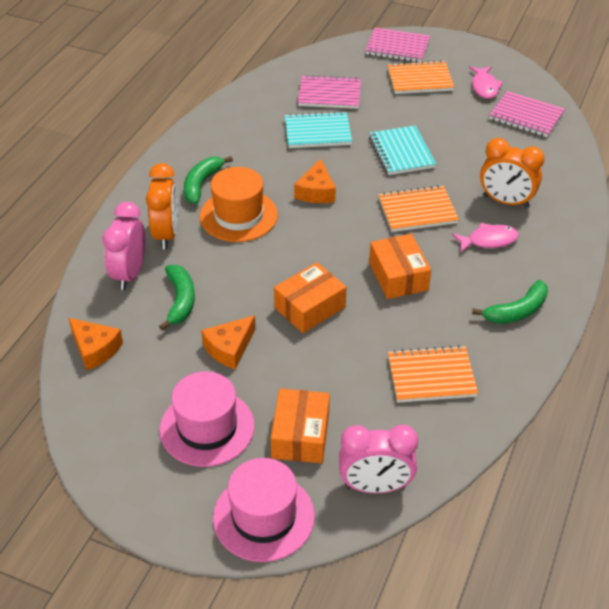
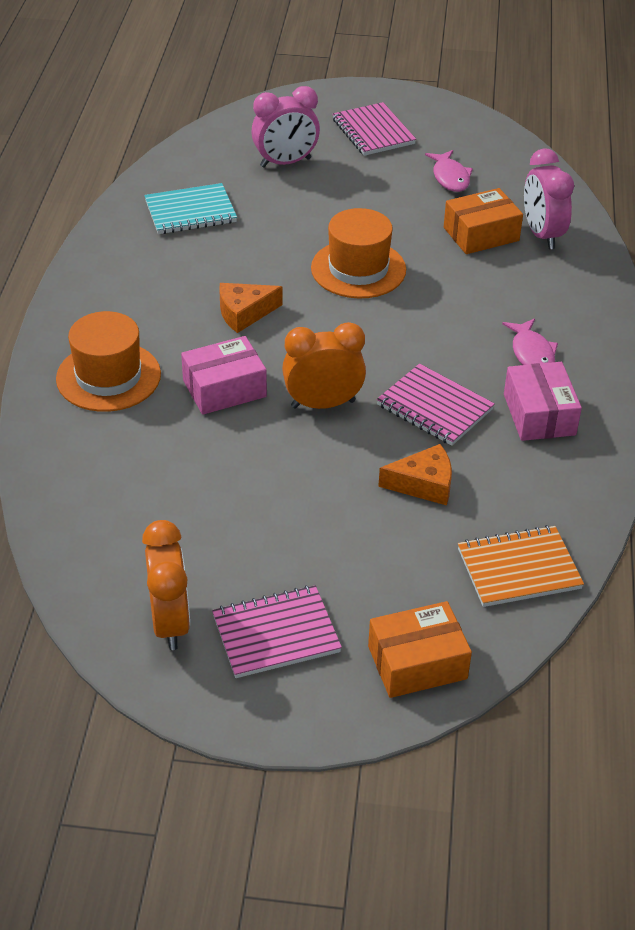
green banana: [159,265,195,331] [184,156,233,204] [472,280,548,324] = 3 -> none = 0
orange box: [271,388,330,463] [274,262,347,333] [369,234,431,299] = 3 -> [368,601,472,698] [444,188,523,254] = 2
orange cheese: [68,318,123,370] [201,315,256,369] [294,159,336,203] = 3 -> [219,283,283,333] [378,444,452,505] = 2
orange hat: [200,167,278,242] = 1 -> [56,311,161,412] [311,208,406,298] = 2
orange notebook: [378,185,459,232] [388,60,454,94] [388,345,478,403] = 3 -> [458,525,584,607] = 1
pink box: none = 0 -> [181,336,267,415] [504,362,582,441] = 2
pink hat: [160,371,255,467] [213,458,315,562] = 2 -> none = 0
turquoise notebook: [285,111,352,148] [369,125,436,175] = 2 -> [144,183,237,234] = 1

